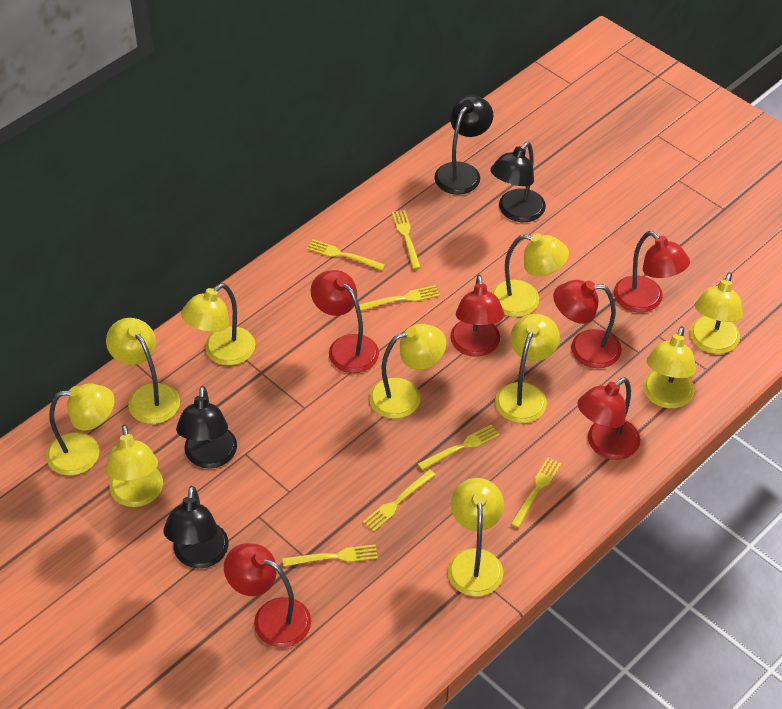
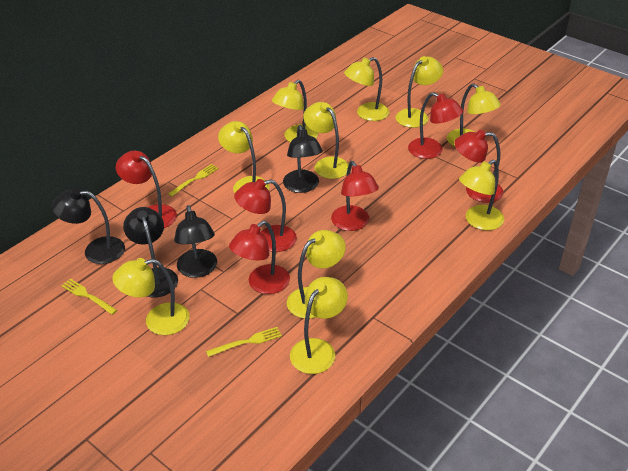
yellow fork: [282,544,378,567] [307,239,385,270] [359,285,440,311] [363,469,436,532] [392,210,421,270] [418,425,500,470] [511,457,562,528] = 7 -> [61,278,117,315] [168,164,219,196] [206,327,282,357] = 3

